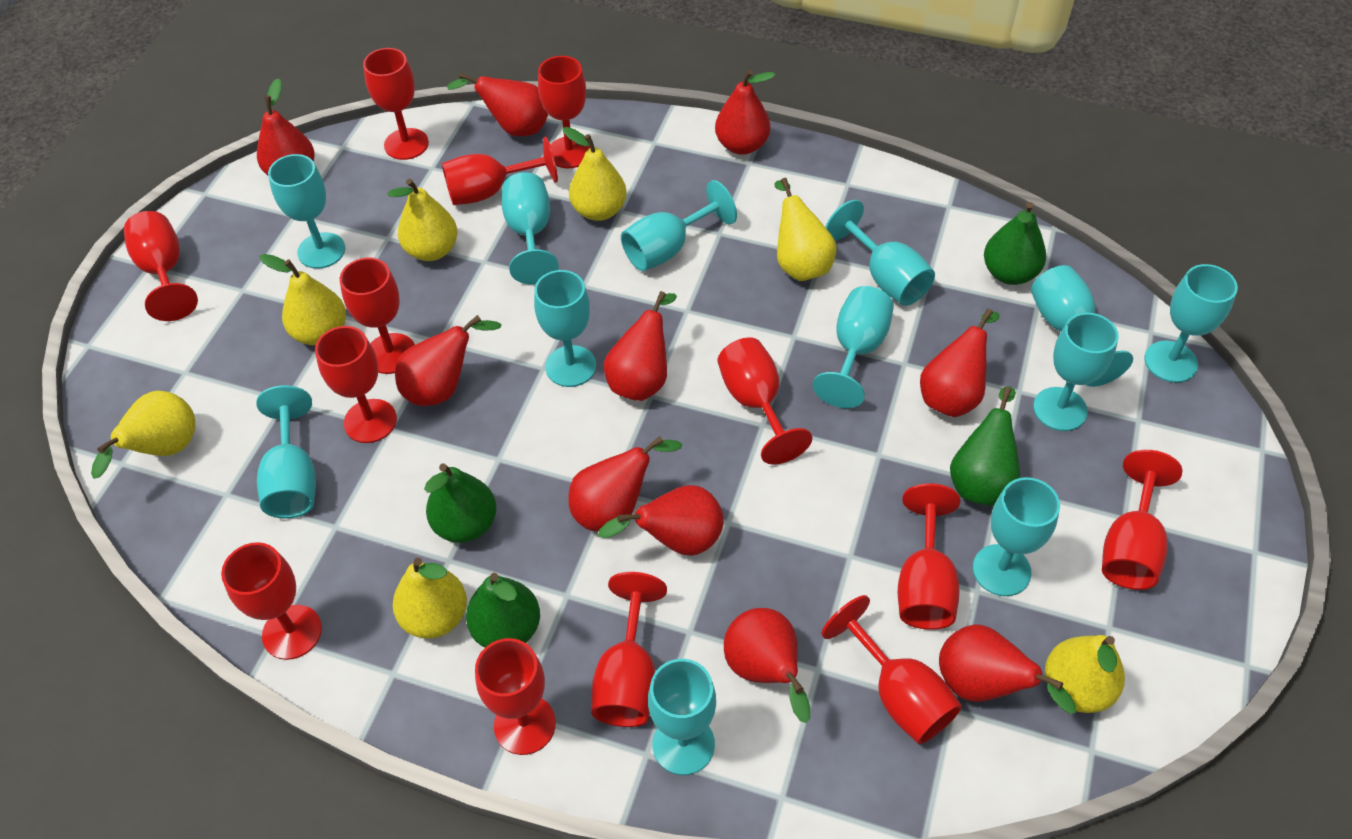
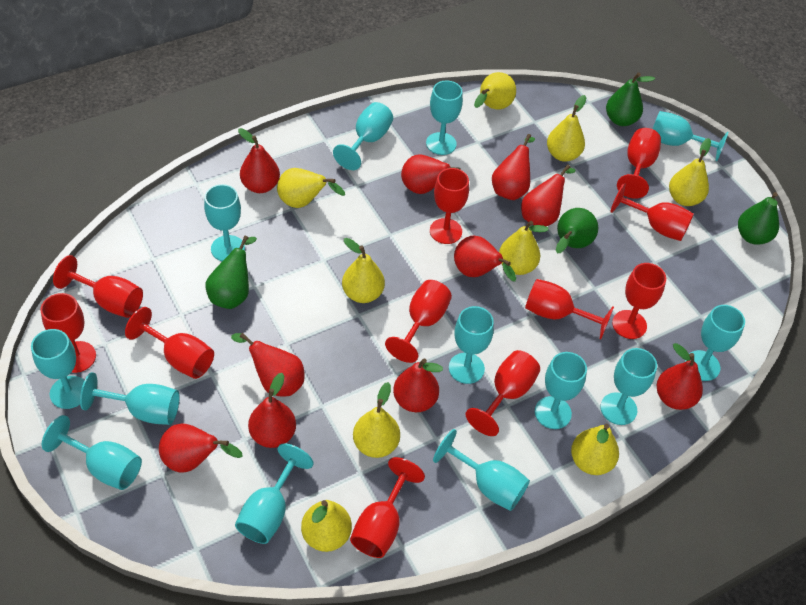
red goblet: [124,211,198,321] [221,542,322,660] [315,326,397,443] [340,258,415,374] [363,48,429,160] [442,137,558,205] [475,638,556,755] [538,56,590,168] [591,572,667,727] [718,337,812,465] [822,595,962,744] [898,484,960,630] [1102,450,1183,590] = 13 -> [40,293,96,373] [53,255,143,318] [125,307,214,379] [350,457,425,558] [385,280,452,363] [430,168,469,244] [466,350,540,436] [525,279,614,339] [610,183,694,241] [612,263,666,339] [617,128,661,199] = 11
turquoise goblet: [256,385,316,519] [268,154,345,269] [501,172,559,285] [534,270,596,387] [621,180,737,271] [648,659,716,775] [813,286,894,408] [825,200,935,306] [973,477,1060,596] [1031,265,1133,387] [1033,312,1119,431] [1145,264,1238,383] = 12 -> [31,329,84,409] [42,415,142,490] [80,372,180,425] [204,184,245,261] [235,443,313,544] [333,102,393,170] [426,80,463,155] [433,429,530,511] [449,306,494,384] [535,352,587,429] [600,348,657,425] [653,111,728,161] [685,305,745,381] = 13
yellow pear: [91,391,195,479] [259,254,346,345] [387,179,458,261] [393,558,467,639] [562,127,627,221] [775,178,837,281] [1045,635,1125,713] = 7 -> [277,168,345,208] [301,500,352,552] [342,238,385,303] [353,382,400,458] [474,72,516,109] [499,221,549,275] [547,95,586,162] [571,424,619,475] [669,138,711,206] = 9

